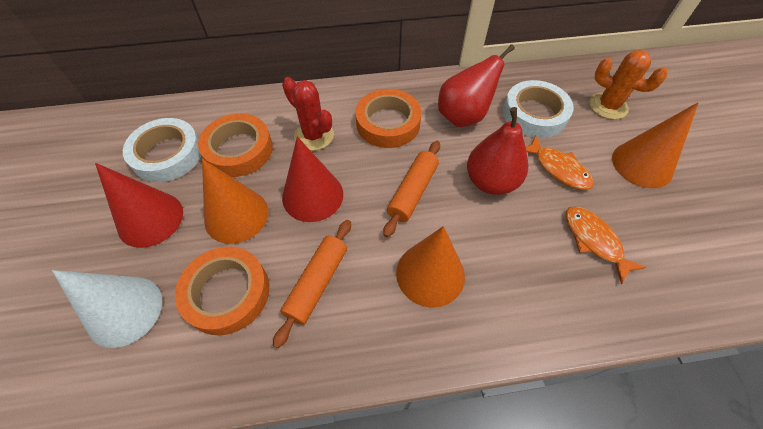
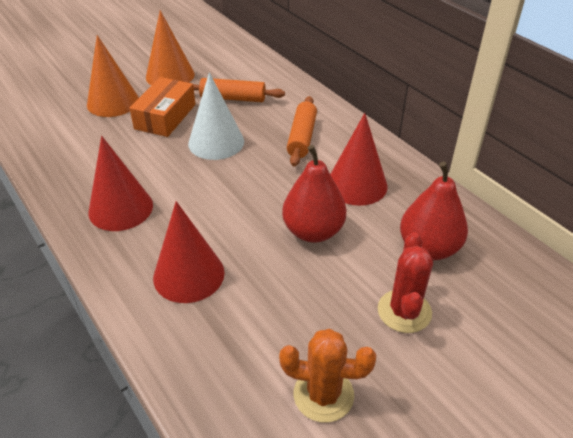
orange box: none = 0 -> [129,77,195,137] = 1
orange cone: [202,159,268,244] [396,226,465,308] [612,102,699,188] = 3 -> [87,35,139,117] [146,10,195,85] = 2
orange fish: [526,135,594,190] [566,206,646,284] = 2 -> none = 0
orange tape: [175,246,269,336] [198,113,273,177] [355,89,422,148] = 3 -> none = 0
red cone: [95,163,183,248] [282,137,343,222] = 2 -> [89,136,153,231] [153,201,225,303] [330,113,387,206] = 3
white tape: [123,118,201,182] [503,80,574,138] = 2 -> none = 0

